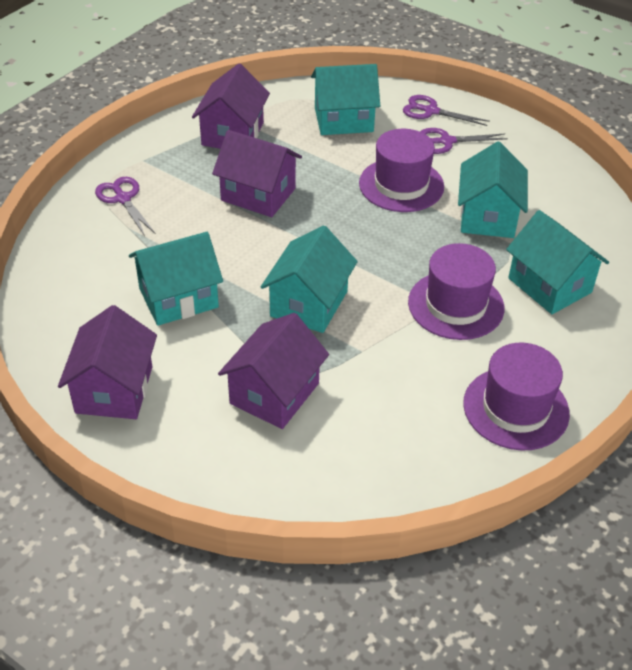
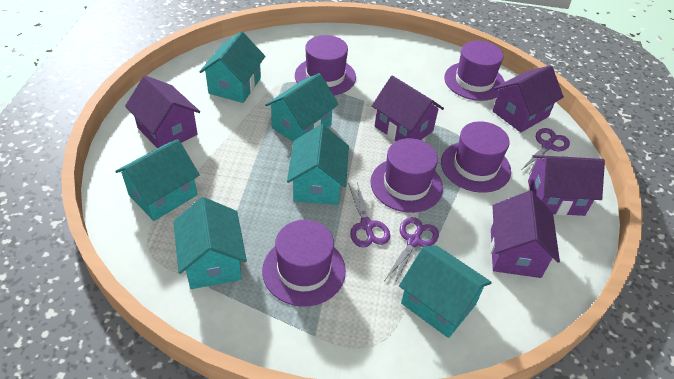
purple hat: [359,129,444,212] [408,243,505,340] [463,343,570,451] = 3 -> [262,220,346,307] [295,35,356,95] [370,138,443,213] [441,121,511,193] [444,41,505,101] = 5
purple house: [58,305,157,419] [192,63,270,149] [212,130,302,217] [218,313,329,429] = 4 -> [125,75,200,148] [372,76,444,141] [490,190,560,278] [492,65,564,132] [528,155,605,216] = 5
turquoise house: [129,232,223,326] [261,225,358,333] [311,64,380,135] [458,142,528,238] [506,210,609,314] = 5 -> [115,139,200,221] [173,197,247,289] [199,31,265,103] [265,73,339,141] [287,124,349,205] [399,246,492,338] = 6

